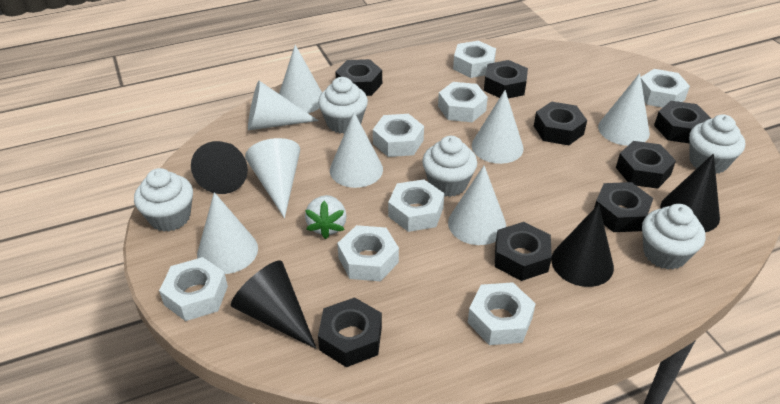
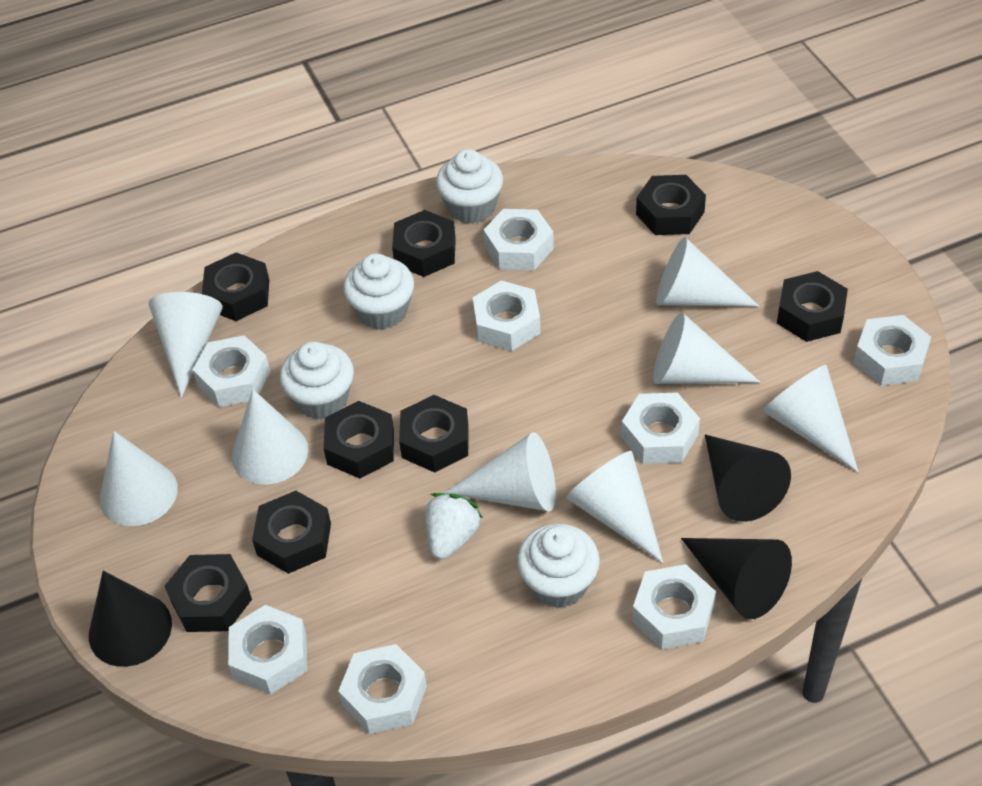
black cone: [191,141,248,194] [231,260,317,349] [551,204,614,287] [660,154,720,232] = 4 -> [89,571,172,667] [681,538,792,619] [705,435,791,522] = 3
white cupcake: [134,168,193,232] [318,77,368,134] [422,136,477,197] [642,204,706,270] [689,114,745,174] = 5 -> [280,342,354,419] [343,254,414,330] [436,149,503,223] [517,524,600,608] = 4

